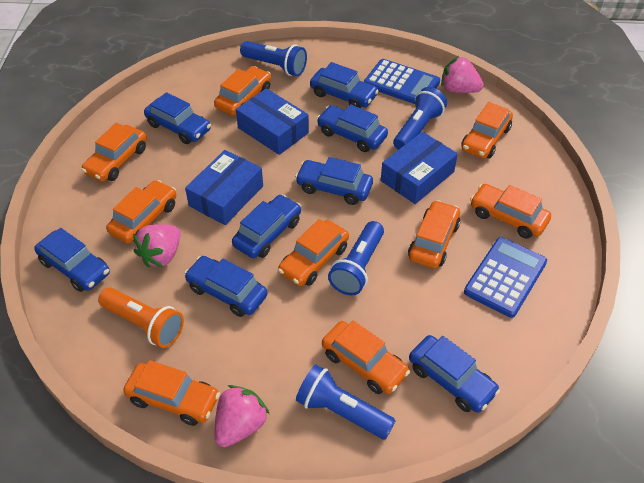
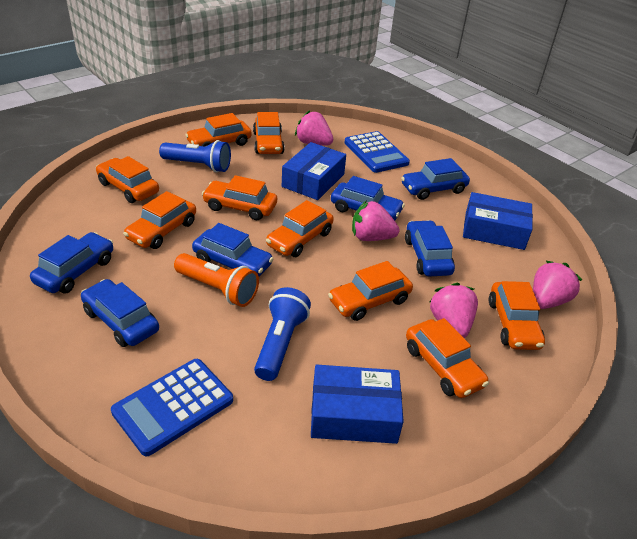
blue car: [34,228,110,292] [144,92,211,144] [184,256,268,317] [232,194,301,258] [295,157,373,205] [310,62,379,108] [317,104,388,152] [409,335,500,413] = 8 -> [30,232,113,294] [81,279,159,347] [192,223,274,276] [331,176,405,221] [401,158,470,200] [405,220,455,277] = 6
blue flashlight: [240,41,307,76] [296,364,396,440] [328,221,384,295] [393,87,447,150] = 4 -> [159,140,231,172] [254,287,311,381] = 2
pink strawberry: [133,224,181,268] [215,385,269,447] [441,56,484,93] = 3 -> [295,110,333,146] [352,200,400,241] [430,283,478,338] [533,261,582,309] = 4

